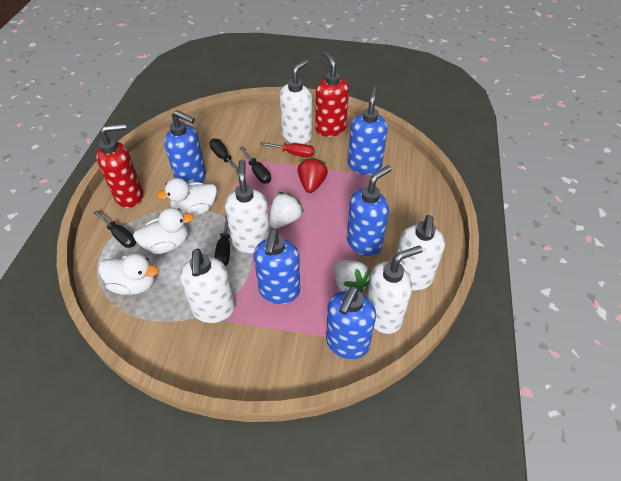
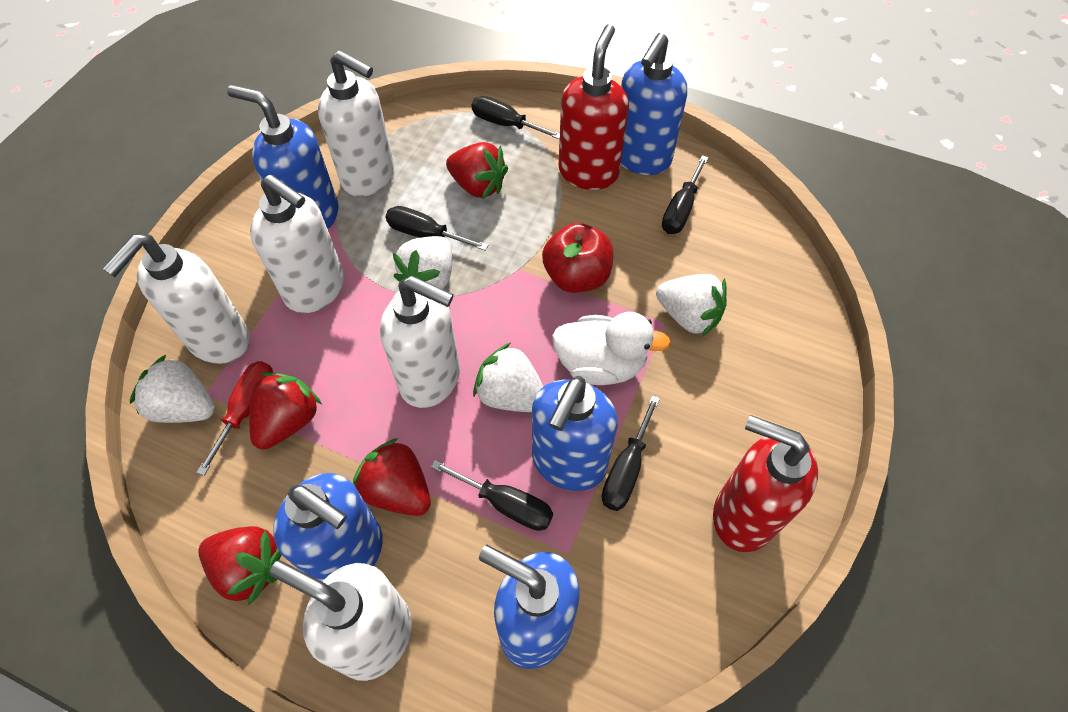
black screwdriver: [93,210,136,248] [209,139,239,174] [215,215,230,266] [239,147,271,184] = 4 -> [386,206,488,251] [431,460,553,531] [471,96,560,140] [602,395,660,511] [662,155,708,234] = 5
red apple: none = 0 -> [542,223,614,293] = 1
red strawberry: [298,157,328,193] = 1 -> [198,526,282,605] [249,372,322,450] [353,438,431,516] [446,142,508,199] = 4
white duck: [98,253,159,295] [133,208,194,254] [157,178,217,216] = 3 -> [552,312,671,385] = 1
white strawberry: [269,192,304,229] [334,260,370,293] = 2 -> [130,354,215,423] [393,236,452,289] [473,343,543,412] [656,274,727,337] = 4

